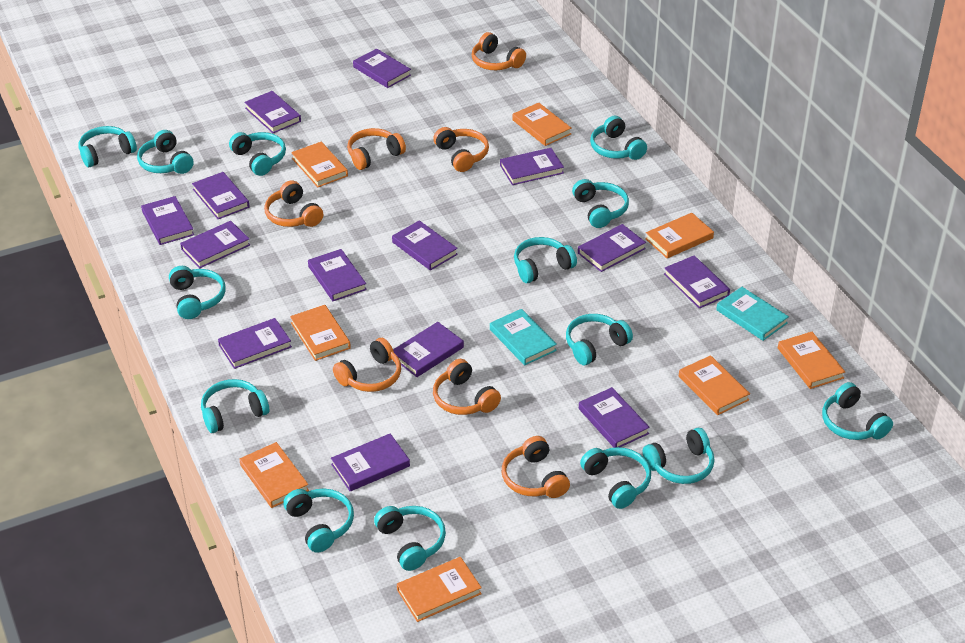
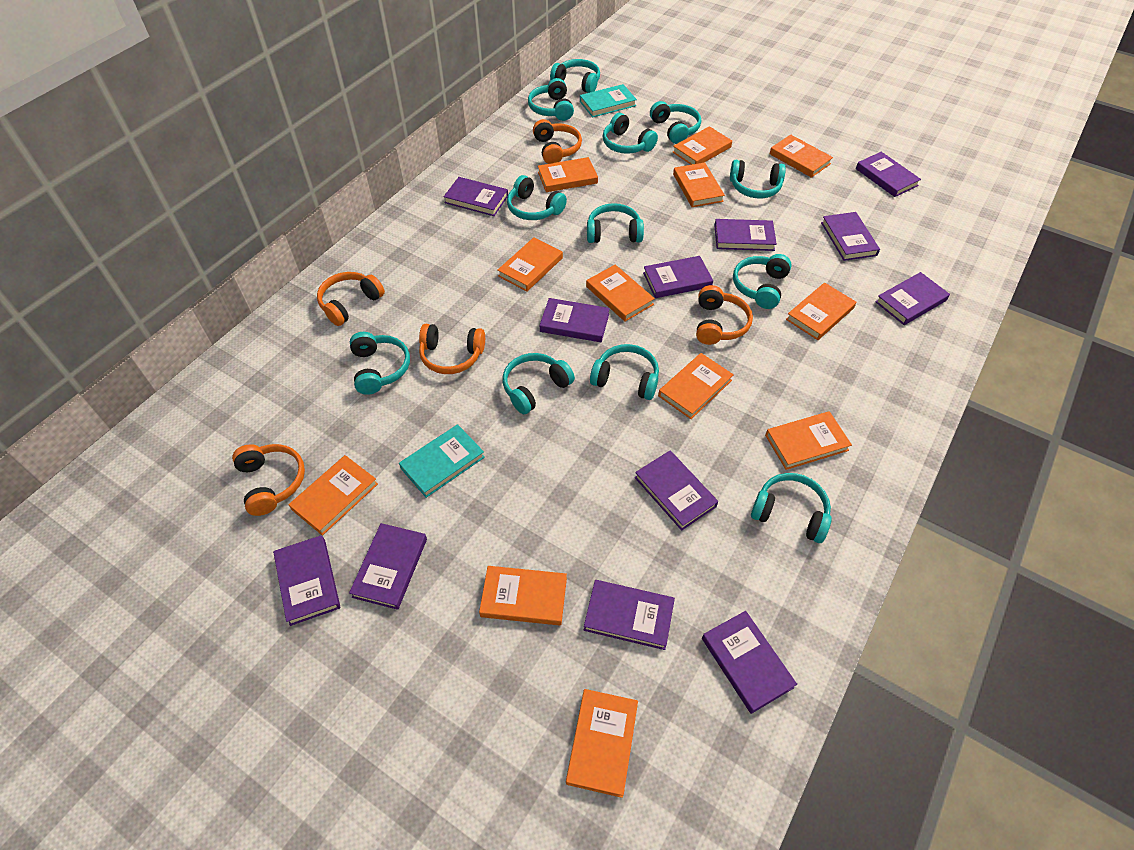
orange book: [239,442,309,508] [290,305,351,361] [291,142,348,188] [397,557,482,622] [513,103,572,146] [645,213,714,258] [679,355,750,415] [778,332,845,389] = 8 -> [289,455,378,536] [479,566,567,625] [498,237,563,291] [538,157,598,192] [566,689,638,798] [586,264,655,321] [658,353,734,419] [673,126,732,165] [673,162,725,207] [765,411,852,470] [770,135,833,178] [786,282,856,340] = 12
orange headphones: [264,180,323,227] [333,338,401,392] [347,128,406,170] [433,127,489,172] [433,359,501,415] [472,32,526,70] [502,436,570,498] = 7 -> [232,444,305,516] [317,272,385,326] [419,324,485,374] [533,119,582,164] [696,285,753,345] = 5
purple book: [141,196,194,245] [180,221,250,268] [192,172,250,219] [218,318,292,369] [244,91,301,133] [308,249,367,301] [331,433,410,491] [353,49,411,88] [392,220,458,271] [393,322,464,377] [500,148,564,185] [578,224,646,272] [579,387,650,448] [664,256,730,309] = 14 -> [273,535,340,626] [349,523,427,610] [444,177,508,216] [540,298,610,342] [584,580,675,650] [635,451,718,531] [643,256,713,298] [702,611,797,714] [714,219,777,251] [821,212,880,261] [856,152,921,197] [875,272,950,325] = 12
turquoise headphones: [79,126,137,167] [137,130,194,174] [169,266,226,319] [201,379,269,433] [229,132,286,176] [283,488,354,553] [374,506,446,571] [514,237,577,283] [566,314,633,365] [572,179,629,228] [580,447,651,509] [590,116,647,160] [643,428,715,484] [822,382,893,440] = 14 -> [350,332,410,395] [503,353,575,415] [507,175,567,220] [528,78,574,121] [550,59,600,93] [587,203,644,243] [590,344,659,400] [603,113,658,154] [650,101,701,144] [730,160,786,198] [733,254,792,309] [751,473,832,543] = 12

